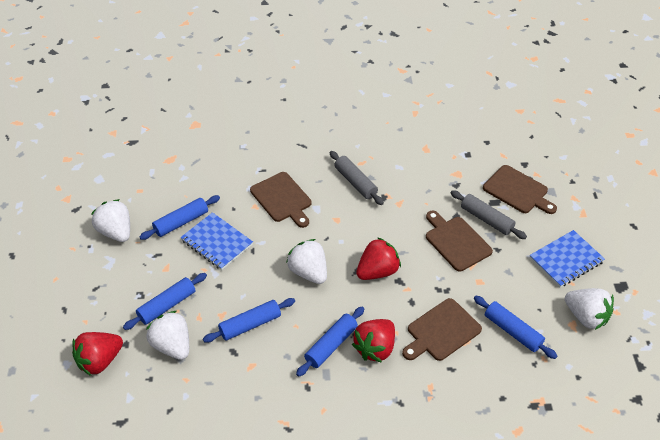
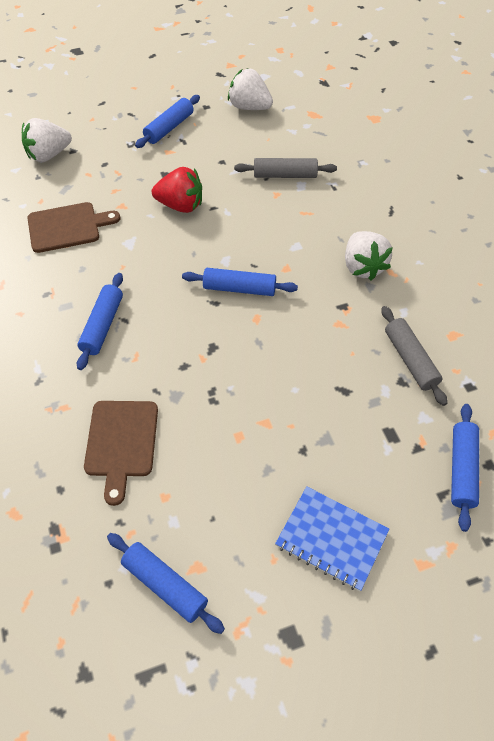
blue notebook: [180,212,253,270] [530,230,605,287] = 2 -> [275,486,389,591] = 1
brown cutting board: [250,172,312,228] [402,298,482,361] [426,211,493,272] [483,165,557,214] = 4 -> [28,202,120,253] [84,401,158,506] = 2
red strawberry: [72,332,123,376] [352,319,395,363] [356,237,401,280] = 3 -> [152,167,202,213] = 1
white strawberry: [91,199,130,242] [146,311,189,360] [286,239,327,284] [565,288,614,330] = 4 -> [22,118,72,162] [228,68,273,110] [345,231,393,280] = 3

